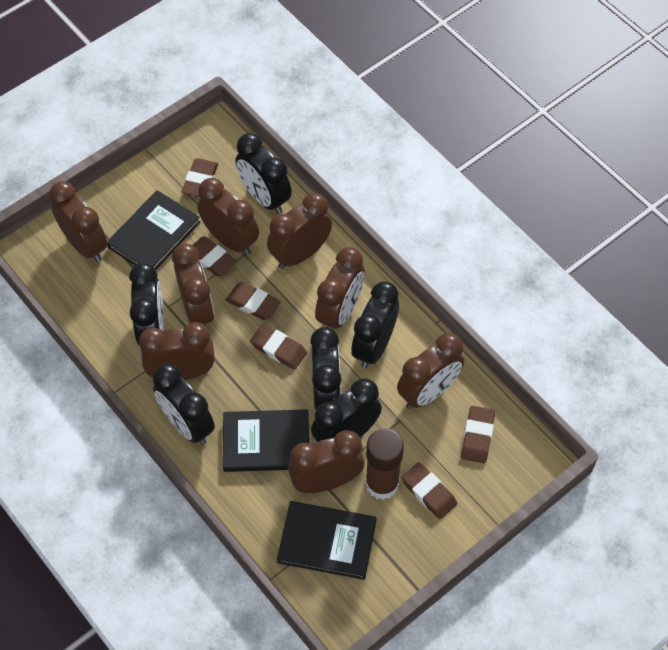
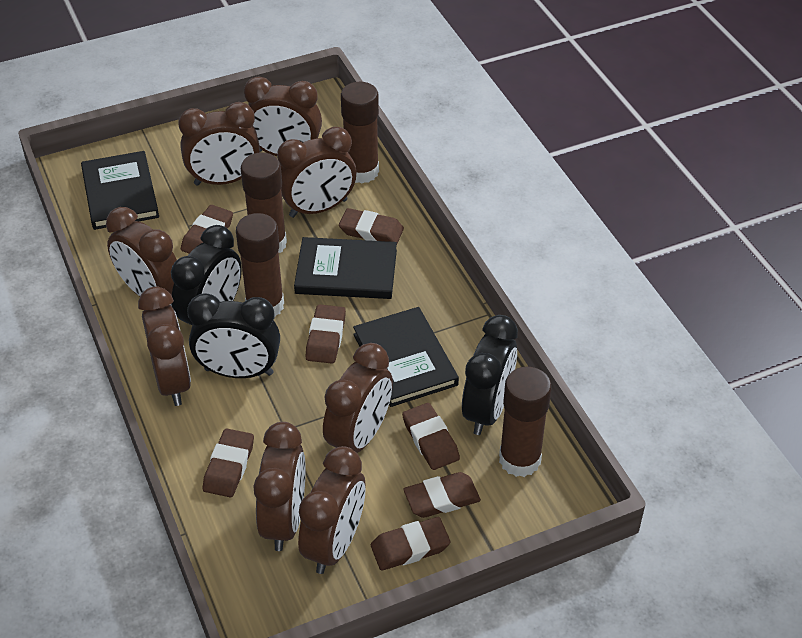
black clock: [129,263,164,346] [153,363,215,445] [235,133,292,214] [310,327,341,410] [311,378,382,442] [351,281,399,369] = 6 -> [171,225,242,325] [187,293,280,378] [462,315,518,435] = 3
brown eraser: [181,158,218,197] [193,236,237,276] [226,282,281,320] [250,324,307,370] [401,462,457,519] [461,406,495,463] = 6 -> [181,205,233,253] [203,428,254,497] [305,304,346,364] [339,208,404,244] [371,517,450,571] [402,403,460,470] [403,472,481,518] = 7
brown glue stick: [365,428,404,500] = 1 -> [236,213,284,318] [241,153,287,253] [341,82,379,184] [499,367,552,477] = 4

